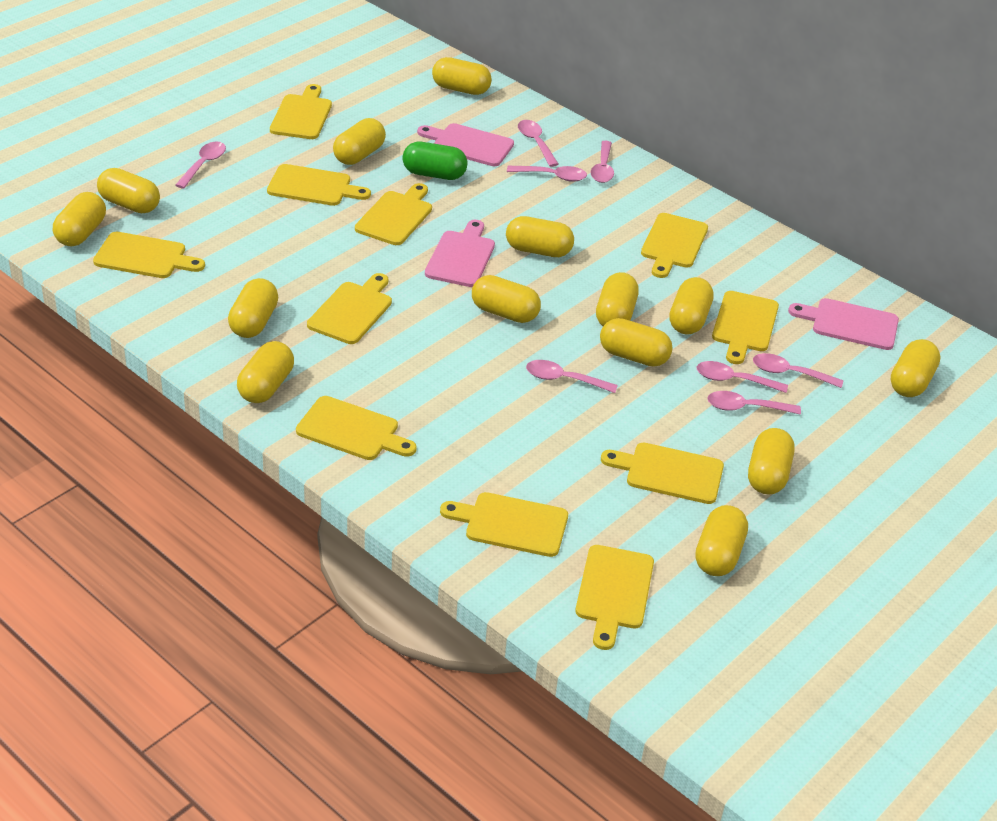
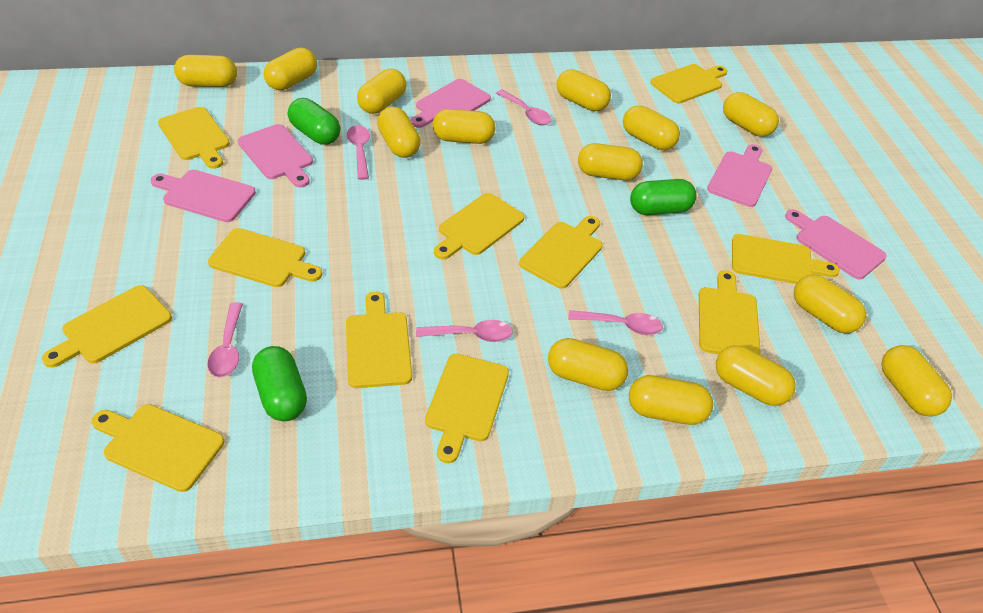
green capsule: [403,142,467,180] = 1 -> [252,346,307,421] [288,98,341,145] [630,179,696,215] = 3
pink cutting board: [417,123,514,166] [425,220,495,287] [788,298,899,350] = 3 -> [151,170,256,222] [238,124,313,187] [411,79,491,128] [707,144,772,207] [785,209,887,279] = 5
pink spoon: [175,142,226,189] [507,166,587,182] [518,120,559,167] [526,360,618,393] [591,141,614,183] [697,361,788,393] [707,391,801,415] [753,353,843,388] = 8 -> [207,302,243,377] [347,125,370,180] [416,320,513,342] [496,90,552,125] [568,310,663,335] = 5

